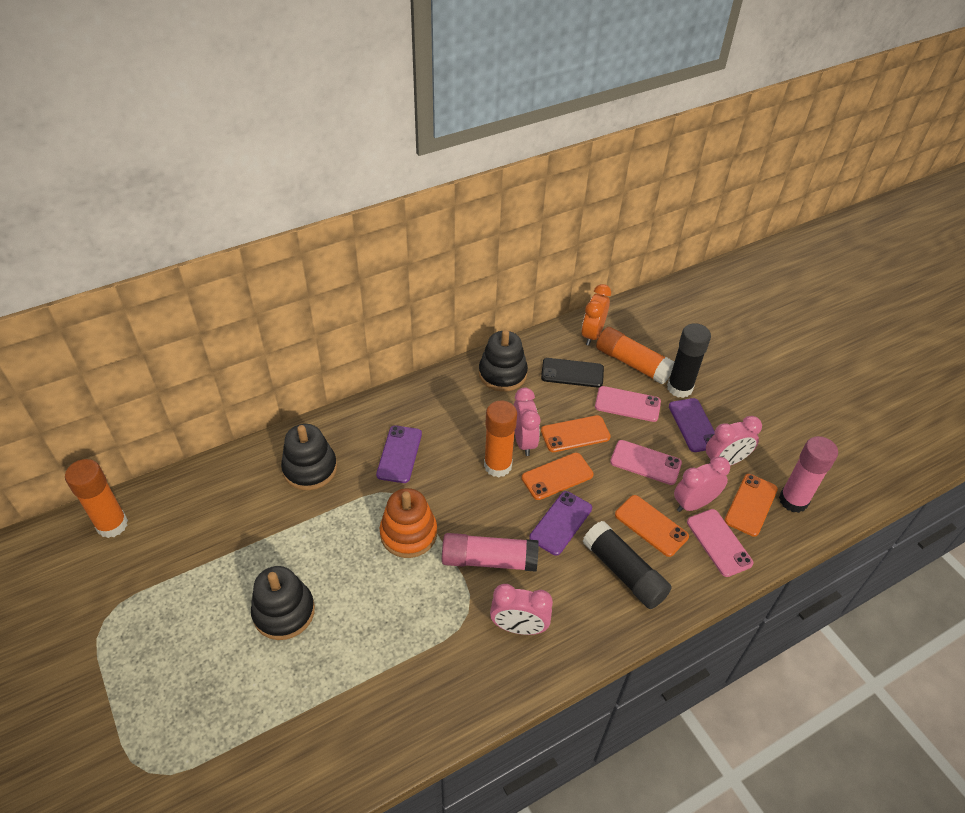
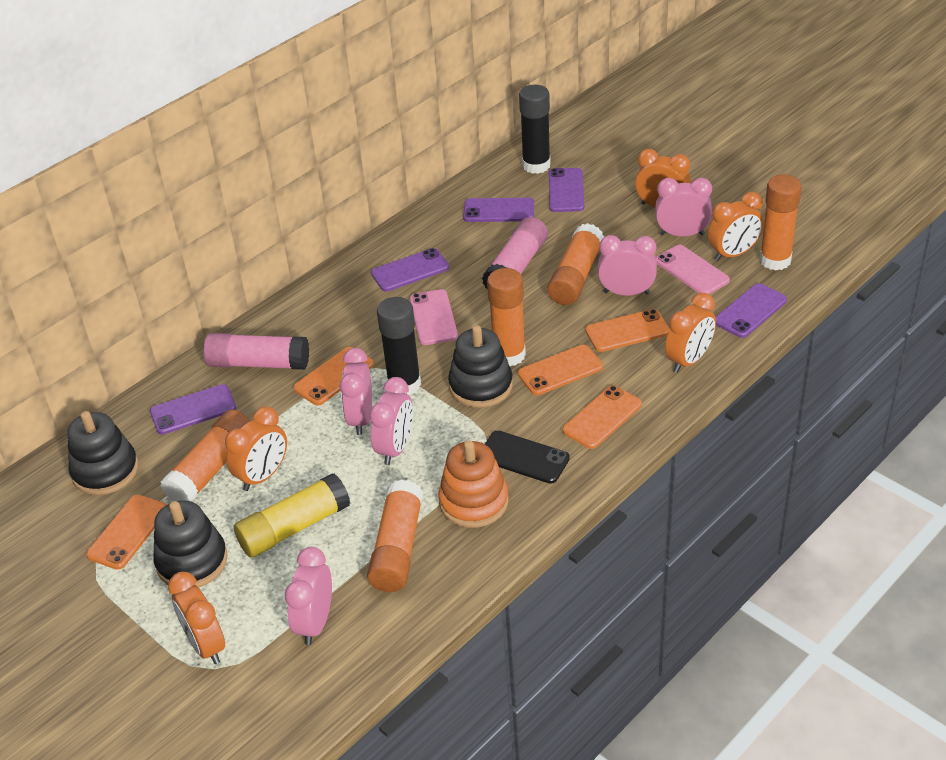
orange clock: [581,284,611,345] = 1 -> [168,572,225,664] [225,406,287,491] [635,149,691,208] [665,293,716,373] [708,192,764,261] = 5
orange glue stick: [65,459,128,538] [484,400,517,477] [596,327,675,384] = 3 -> [160,409,250,502] [367,479,423,592] [487,268,526,366] [547,223,604,305] [760,175,802,270] = 5
orange phone: [522,453,594,500] [541,415,611,452] [615,495,689,557] [724,474,778,537] = 4 -> [86,495,167,570] [294,347,374,405] [518,345,603,395] [562,385,642,449] [586,309,670,352] = 5
pink clock: [490,584,553,635] [514,388,541,456] [674,456,730,512] [706,416,762,466] = 4 -> [285,547,332,645] [340,348,372,435] [369,377,413,465] [598,235,657,296] [655,178,712,237] = 5
pink phone: [595,386,661,422] [610,440,682,485] [687,509,753,577] = 3 -> [410,289,458,345] [656,245,730,294] = 2
purple phone: [376,426,422,483] [529,491,592,556] [669,398,715,452] = 3 -> [150,384,236,435] [371,248,449,291] [463,198,534,222] [549,168,584,212] [716,283,787,338] = 5
yellow glue stick: none = 0 -> [234,473,350,558] = 1

